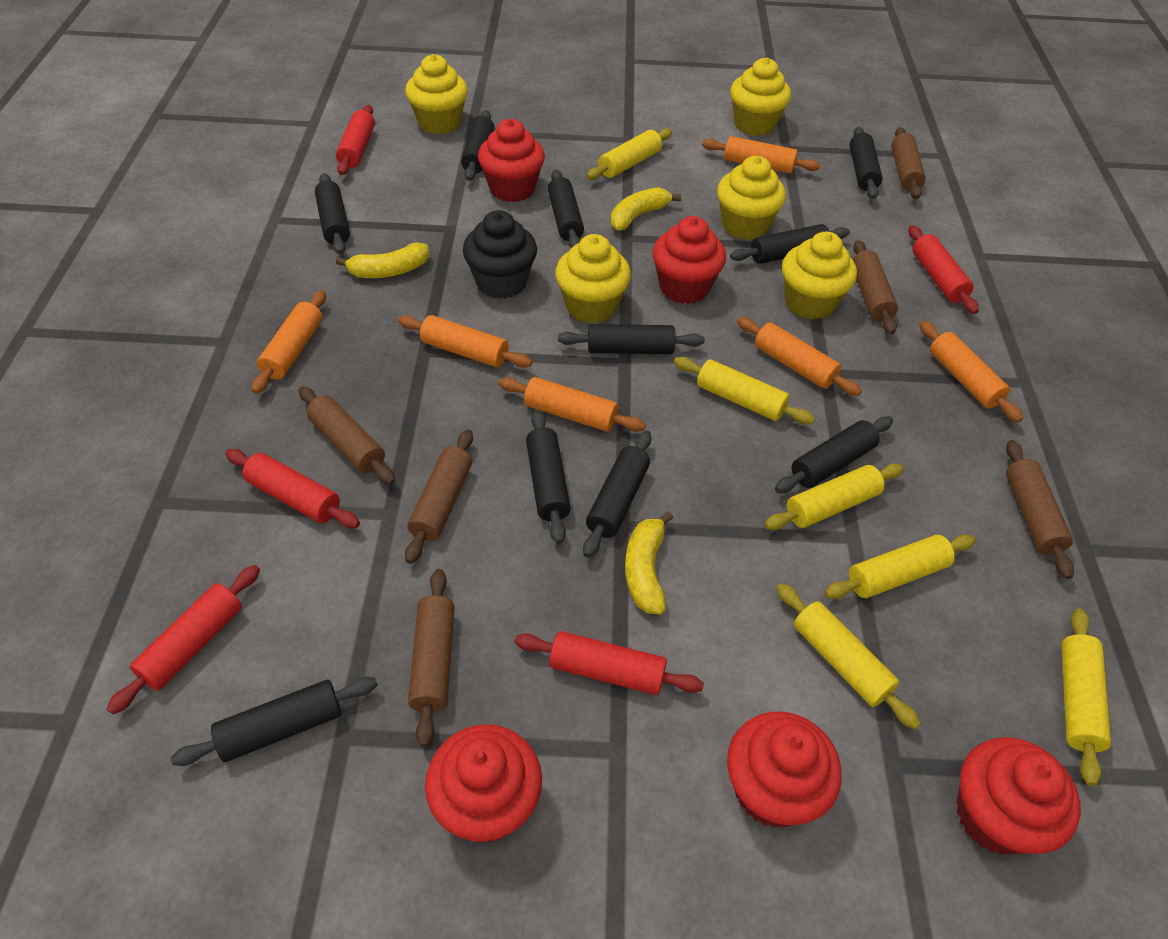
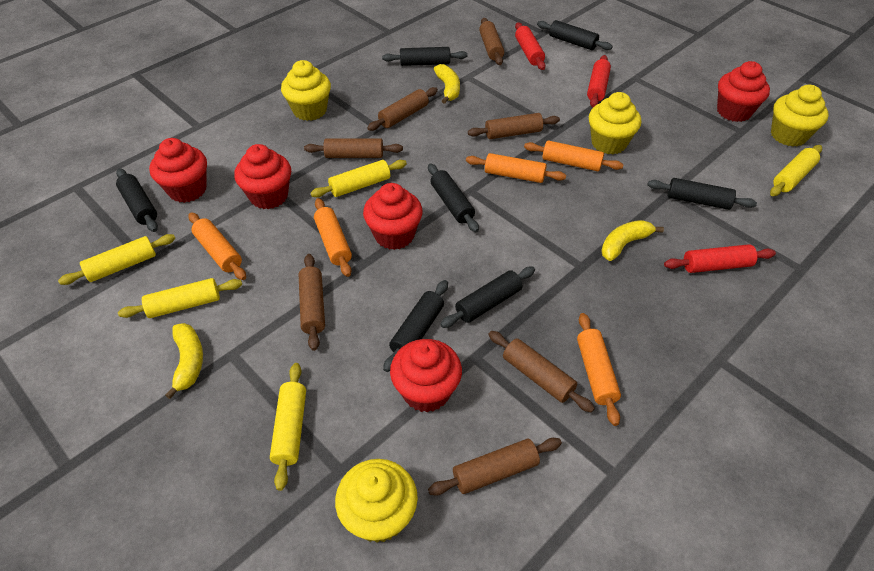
black cupcake: [463,210,537,299] = 1 -> none = 0
black rolling pin: [171,677,378,766] [315,173,350,254] [461,110,494,181] [526,410,571,544] [548,170,584,248] [558,324,705,354] [583,430,652,558] [730,224,850,264] [775,416,893,493] [850,127,883,199] = 10 -> [116,168,158,232] [382,47,468,66] [383,280,448,372] [428,163,479,232] [440,267,535,328] [537,20,613,50] [647,178,757,210] = 7
brown rolling pin: [299,386,395,485] [405,429,473,564] [408,569,455,748] [852,240,898,334] [891,127,926,199] [1006,440,1074,579] = 6 -> [299,254,325,351] [304,138,403,158] [367,87,438,131] [428,438,562,496] [468,113,560,139] [479,18,504,65] [488,331,595,413] = 7
orange rolling pin: [252,291,326,394] [398,315,532,368] [499,377,646,432] [702,136,820,173] [737,317,862,396] [919,321,1023,422] = 6 -> [188,212,246,280] [314,198,352,277] [466,153,566,183] [524,140,623,171] [577,313,621,426] = 5
red rolling pin: [107,565,260,714] [225,449,360,528] [336,105,375,175] [514,631,704,695] [909,225,979,314] = 5 -> [515,22,545,70] [587,55,611,107] [664,244,776,273] = 3
yellow cupcake: [405,54,468,134] [555,234,631,323] [717,156,786,240] [730,57,791,136] [782,232,857,320] = 5 -> [281,60,331,121] [335,459,418,543] [589,92,641,154] [771,85,829,147] = 4
yellow rolling pin: [587,129,672,180] [674,357,815,425] [764,463,904,530] [777,583,921,730] [824,534,976,599] [1061,609,1111,786] = 6 -> [58,234,175,285] [118,278,242,318] [270,363,306,491] [311,160,407,197] [770,145,822,196] = 5

